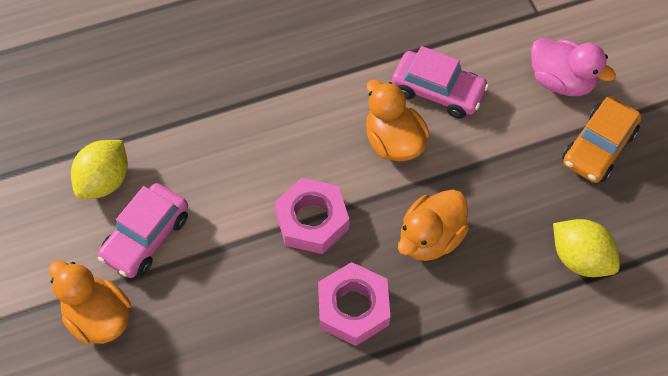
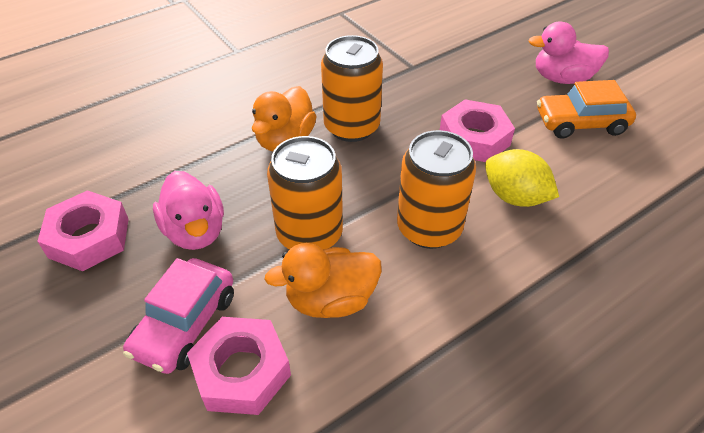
orange can: none = 0 -> [267,136,343,250] [321,35,383,142] [397,130,476,249] = 3
orange duck: [49,260,131,345] [366,79,429,161] [398,189,469,261] = 3 -> [252,86,317,151] [264,243,382,318] = 2
pink car: [98,183,188,278] [392,46,489,119] = 2 -> [123,258,234,374] = 1
pink duck: [531,38,616,96] = 1 -> [153,171,224,250] [528,21,609,84] = 2
pink nut: [274,178,349,254] [318,262,390,346] = 2 -> [37,190,129,271] [187,317,291,415] [440,99,515,162] = 3
yellow lemon: [71,140,128,199] [553,219,620,277] = 2 -> [485,149,559,207] = 1

